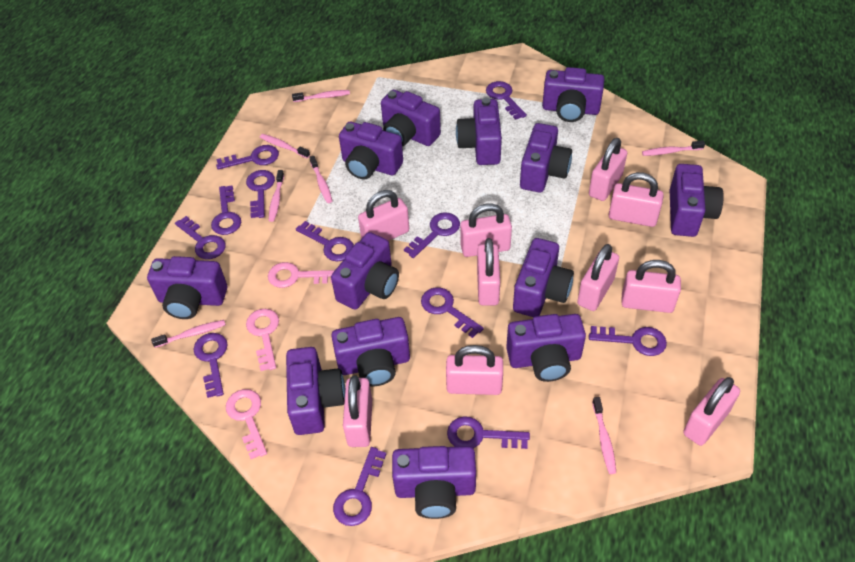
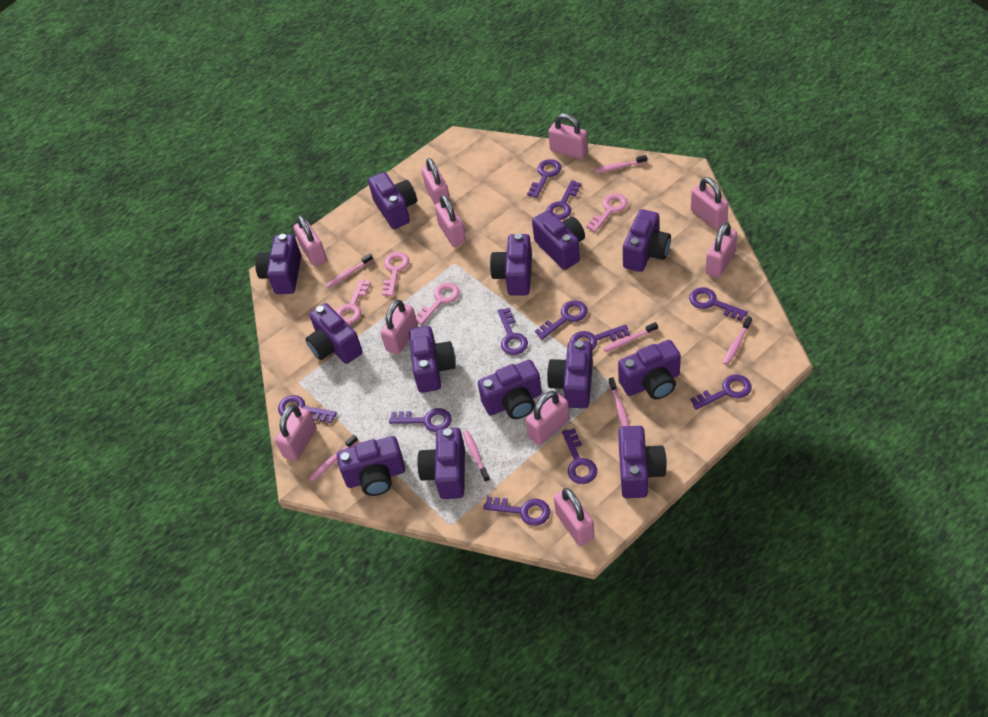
pink key: [226,389,267,459] [246,309,279,371] [268,262,335,288] = 3 -> [336,279,371,325] [382,252,409,296] [415,283,460,325] [586,194,628,232] = 4
purple key: [175,216,226,259] [193,333,228,398] [211,186,241,235] [216,145,279,170] [246,170,275,218] [296,221,354,261] [333,447,386,526] [404,212,460,258] [421,287,484,338] [447,416,530,449] [486,81,527,120] [589,326,667,356] = 12 -> [278,395,337,423] [389,408,452,432] [483,497,550,526] [498,308,528,355] [527,159,561,198] [535,300,588,339] [547,180,581,220] [562,428,597,484] [570,324,630,350] [689,287,748,321] [690,374,752,410] = 11

